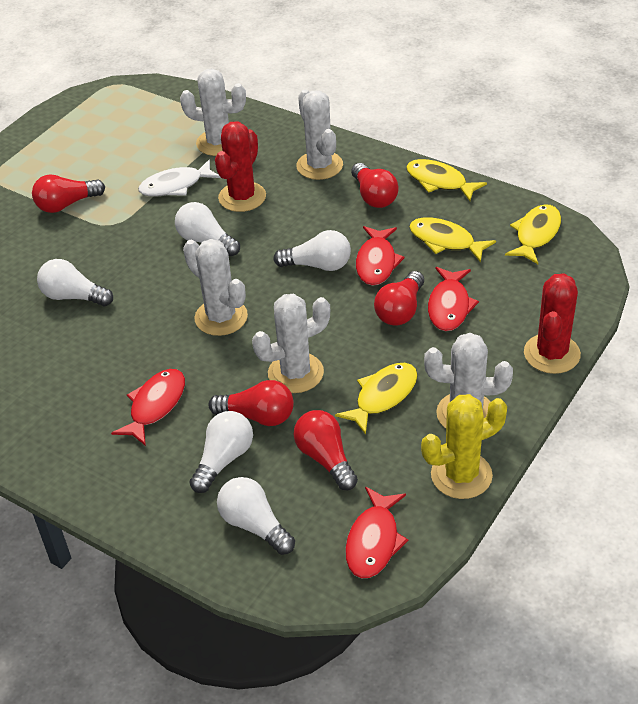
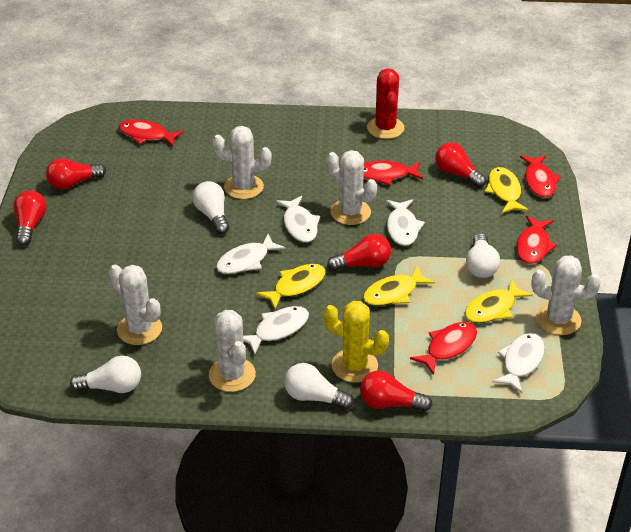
red cactus: [215,122,266,212] [524,273,581,374] = 2 -> [367,68,404,139] = 1
red fish: [111,369,185,446] [345,487,408,578] [356,226,405,286] [428,267,479,331] = 4 -> [119,119,184,146] [363,161,423,185] [410,322,477,375] [516,215,557,264] [520,155,561,198] = 5
white fish: [138,159,221,197] = 1 -> [216,234,286,274] [243,306,309,355] [276,196,320,242] [386,199,425,246] [492,333,545,393] = 5
white light bulb: [37,259,113,306] [175,202,240,256] [189,411,253,493] [217,477,295,555] [273,230,351,271] = 5 -> [70,356,141,393] [193,181,229,234] [284,363,354,410] [466,233,500,278] = 4

